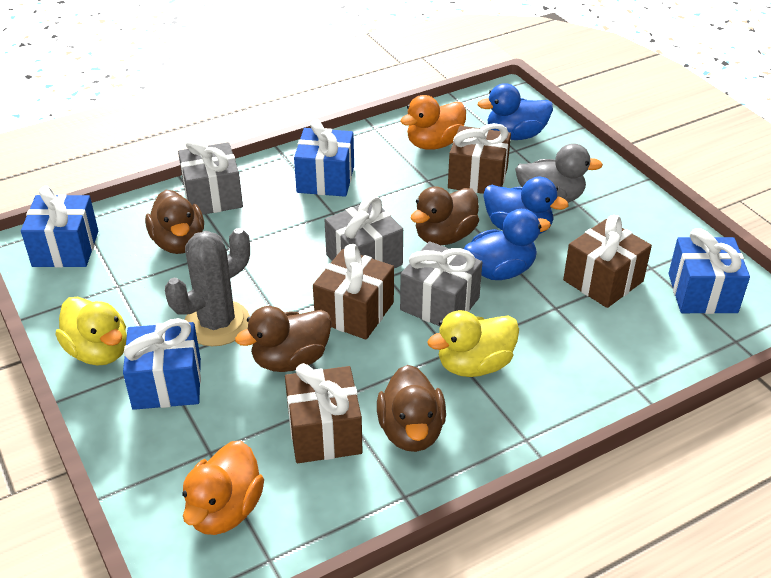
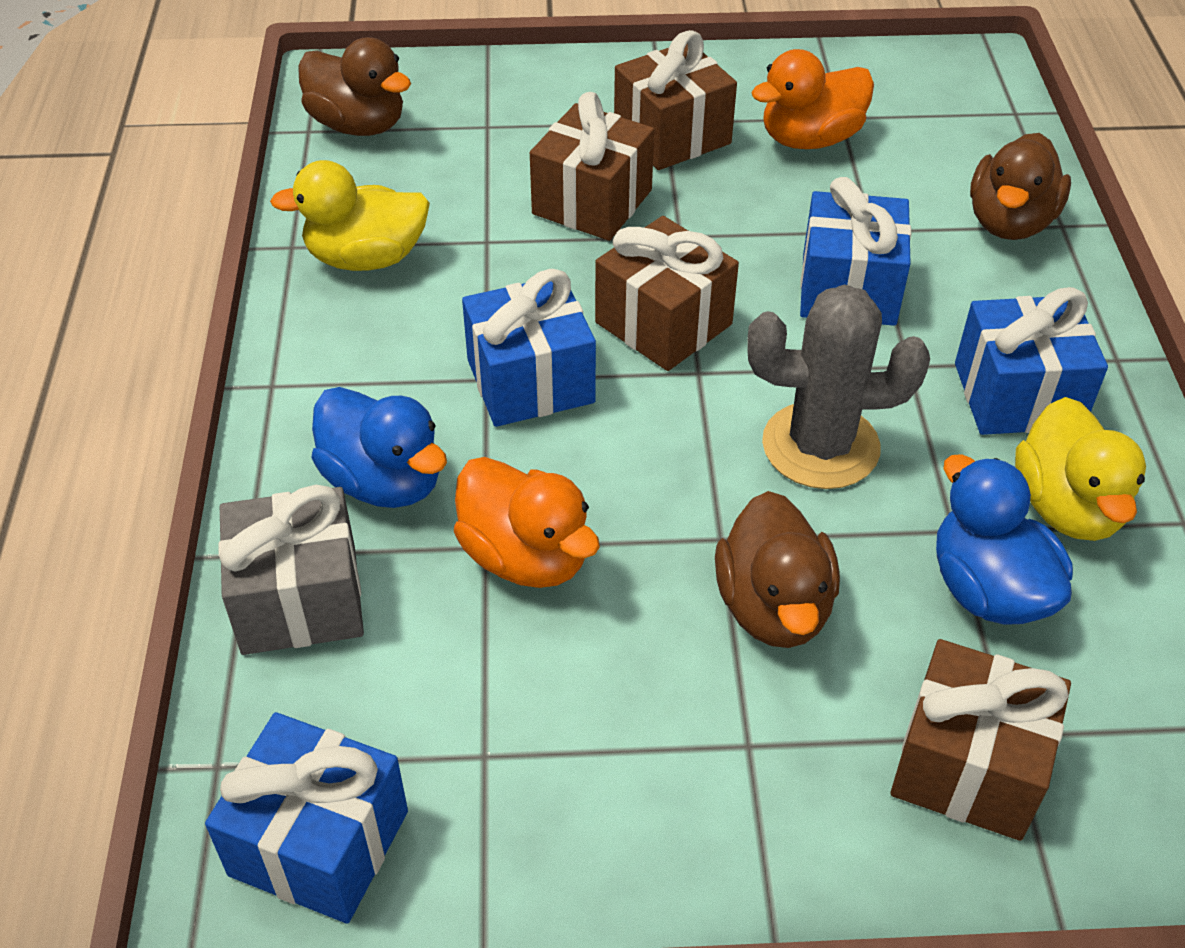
blue duck: [464,209,551,280] [478,83,553,140] [483,177,569,234] = 3 -> [312,387,447,508] [936,454,1073,625] = 2
brown duck: [145,190,204,254] [235,306,332,372] [377,365,446,452] [411,186,479,245] = 4 -> [298,37,411,136] [715,491,840,648] [970,133,1071,240] = 3
grey duck: [515,143,603,203] = 1 -> none = 0
grey gift: [178,138,243,215] [324,195,403,268] [400,241,482,326] = 3 -> [218,485,364,655] = 1

